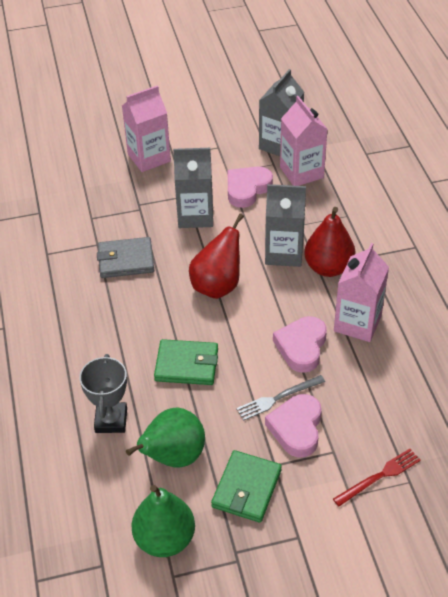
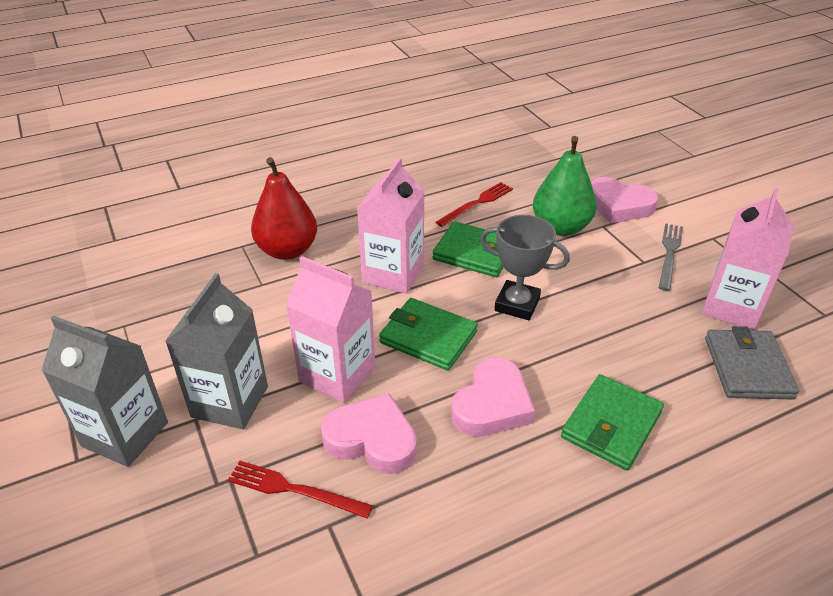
green pear: [126,408,205,468] [131,485,195,557] = 2 -> [533,136,597,236] = 1
green wallet: [154,339,218,385] [211,450,282,523] = 2 -> [379,298,478,371] [433,221,503,277] [561,374,664,471] = 3
grey carton: [173,148,213,228] [259,69,304,156] [265,184,306,267] = 3 -> [41,316,168,467] [165,273,268,429] = 2
red fork: [333,449,421,506] = 1 -> [228,461,373,518] [435,182,513,227] = 2
red pear: [189,213,244,299] [304,207,355,277] = 2 -> [251,157,317,260] = 1

